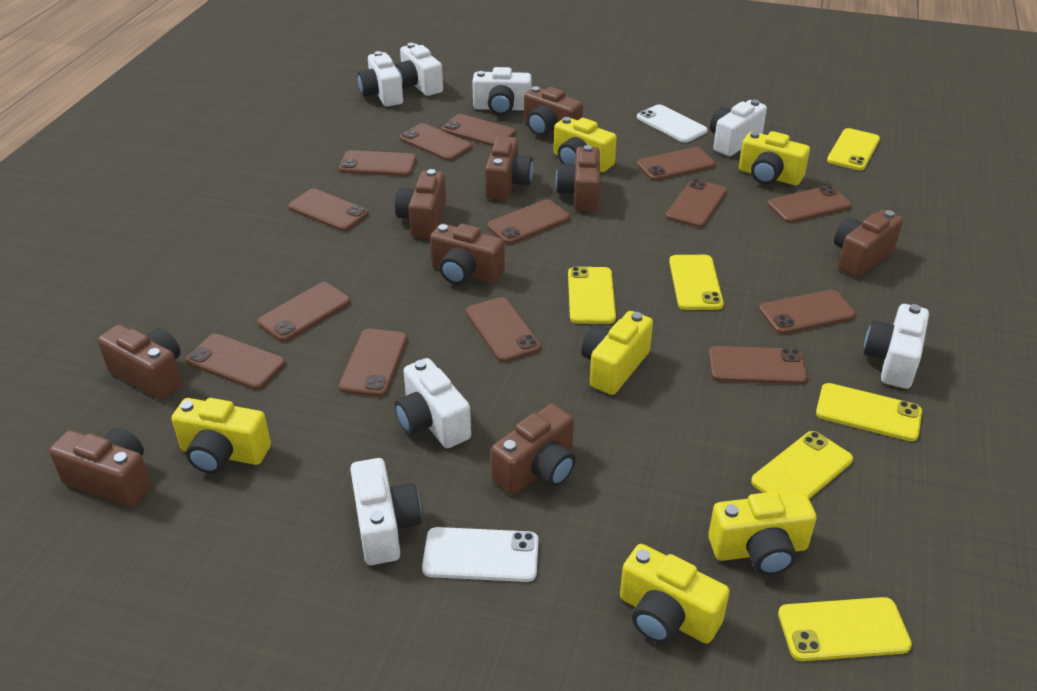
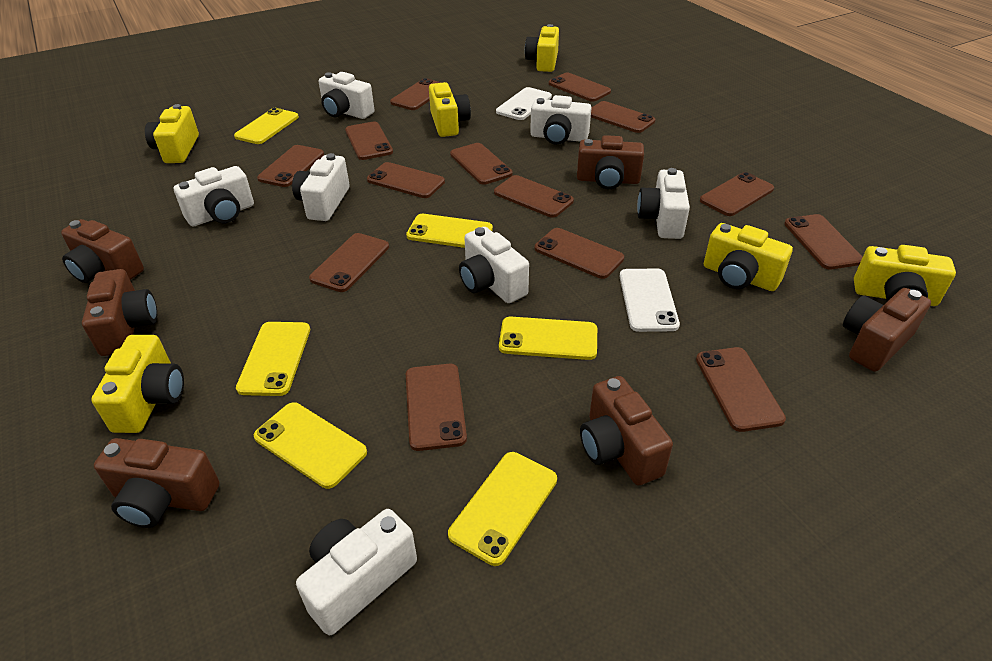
brown camera: [49,428,152,508] [98,325,182,400] [395,169,446,238] [430,224,505,285] [485,136,533,200] [491,404,575,495] [524,86,583,136] [556,145,600,212] [834,210,903,277] = 9 -> [61,219,144,283] [82,269,157,356] [94,438,220,528] [577,135,644,189] [580,376,673,486] [843,288,931,372] = 6

